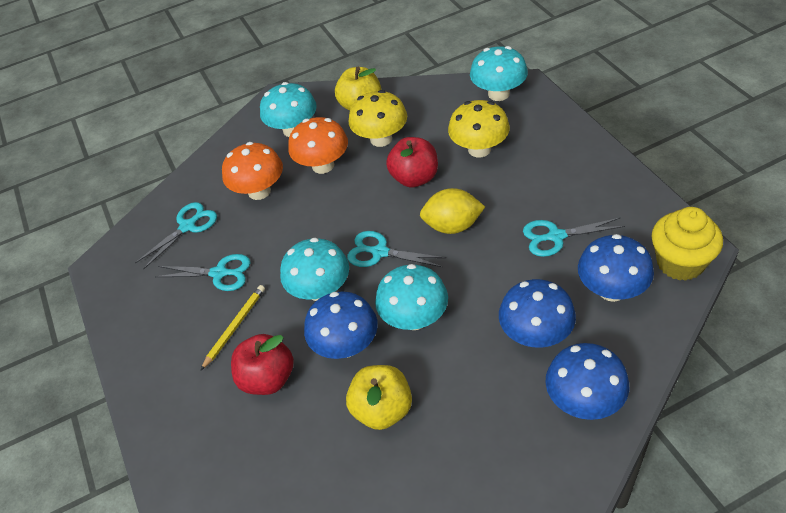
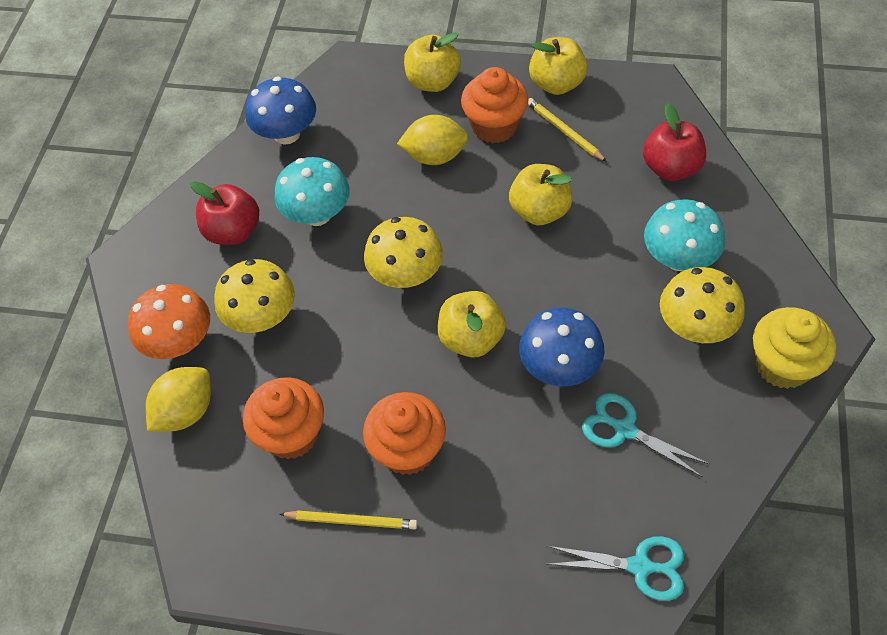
blue mushroom: [304,292,378,359] [499,279,576,348] [545,343,629,420] [578,234,654,302] = 4 -> [245,77,316,145] [519,308,605,386] = 2
orange cupcake: none = 0 -> [243,377,324,459] [363,392,446,475] [461,67,529,143] = 3
orange mushroom: [222,142,283,200] [288,117,348,174] = 2 -> [128,284,210,359] = 1
turquoise mushroom: [260,82,317,137] [280,238,349,301] [375,264,448,330] [470,46,528,101] = 4 -> [274,157,350,226] [644,199,725,271] = 2
turquoise scissors: [135,202,217,269] [155,254,251,291] [347,231,446,267] [523,218,625,257] = 4 -> [547,536,684,601] [582,393,709,478] = 2
yellow apple: [335,67,381,110] [346,365,412,430] = 2 -> [404,33,461,92] [438,291,506,357] [509,164,573,225] [529,37,588,95] = 4
yellow lemon: [420,188,485,234] = 1 -> [146,367,211,432] [397,115,469,165] = 2
yellow mushroom: [349,90,407,147] [448,100,510,157] = 2 -> [214,259,295,333] [364,217,443,288] [660,267,745,343] = 3
yellow pencil: [201,285,265,370] = 1 -> [280,511,418,529] [528,98,607,162] = 2

